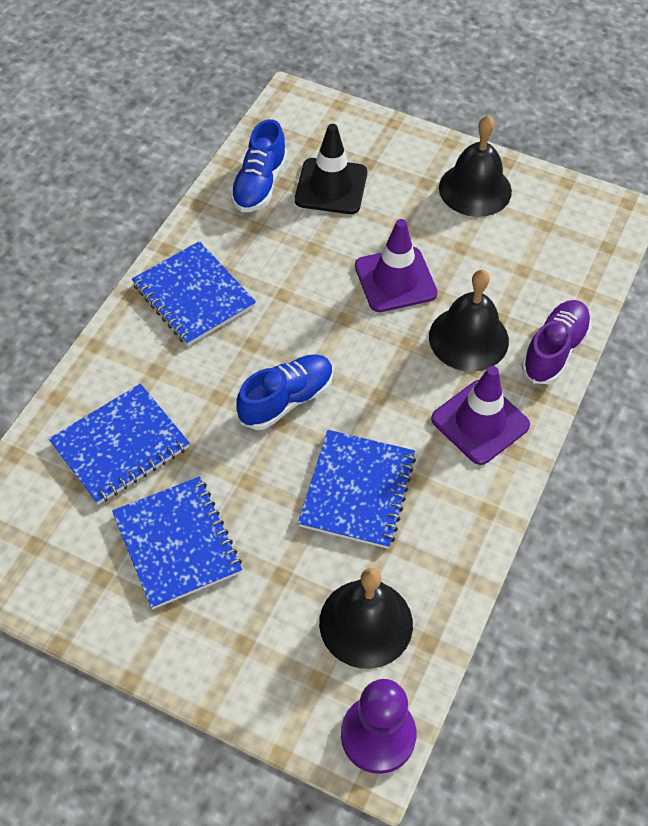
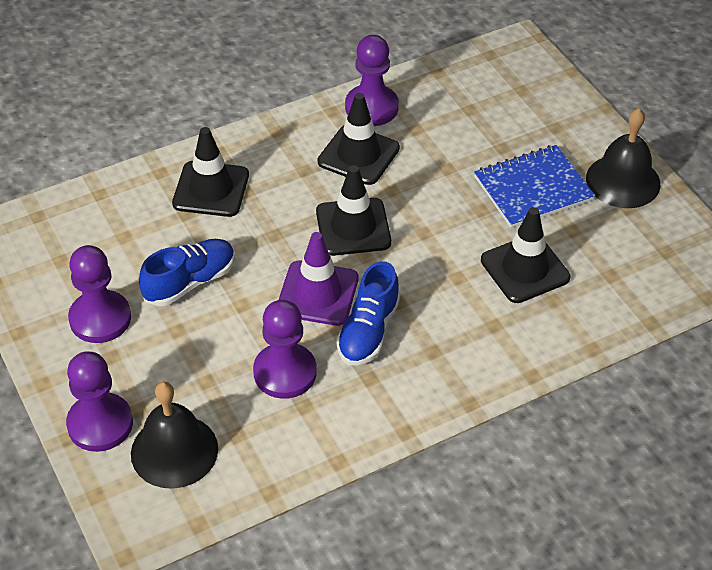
black bell: [319,568,413,669] [429,270,509,372] [439,115,512,217] = 3 -> [131,382,218,489] [586,108,660,208] = 2
black traffic cone: [295,124,367,214] = 1 -> [172,127,249,217] [316,165,391,256] [318,93,400,185] [481,207,571,303] = 4
blue notebook: [49,384,190,505] [112,477,242,609] [132,241,256,346] [298,430,416,549] = 4 -> [474,145,595,228] = 1
purple pawn: [341,679,417,774] = 1 -> [66,351,133,452] [68,245,131,343] [253,300,317,399] [345,35,399,126] = 4
purple shoe: [521,300,592,384] = 1 -> none = 0
purple traffic cone: [355,219,438,312] [431,366,530,465] = 2 -> [279,232,359,326] = 1

